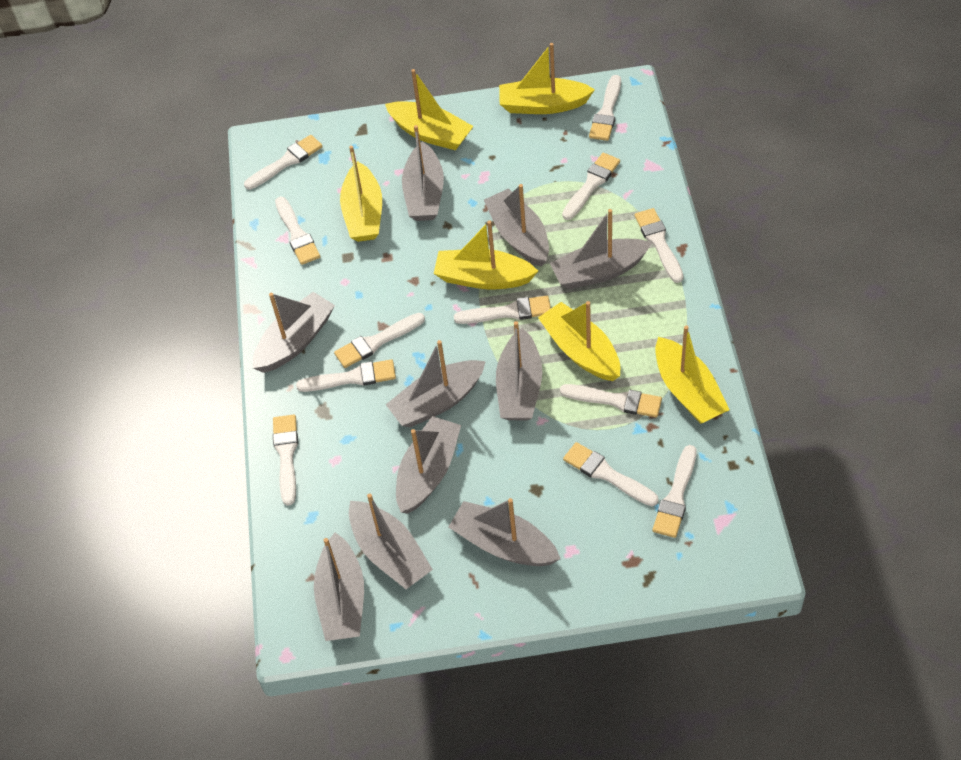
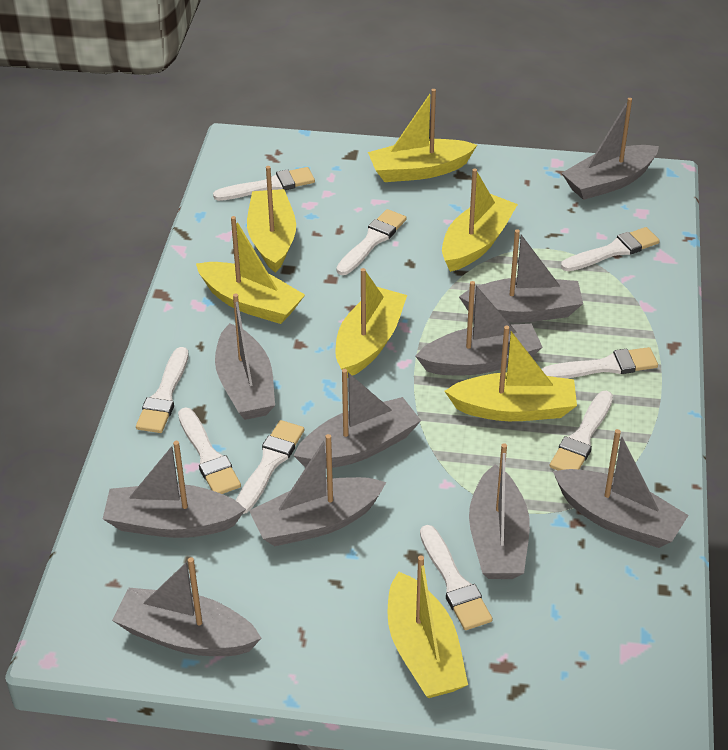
white brush: [244,135,323,190] [273,415,298,506] [275,196,320,265] [296,359,396,392] [334,313,425,368] [454,296,551,324] [560,384,662,417] [562,153,620,220] [563,442,659,506] [589,75,621,141] [635,208,683,283] [653,445,696,538] = 12 -> [136,347,189,433] [178,407,241,494] [213,167,315,201] [236,420,304,514] [336,209,407,275] [420,525,492,630] [542,347,658,378] [550,391,613,471] [561,227,660,271] = 9
yellow boat: [340,146,382,242] [385,69,473,151] [434,220,538,289] [499,43,595,114] [538,301,620,381] [655,325,730,424] = 6 -> [196,216,305,324] [247,166,296,273] [335,268,407,378] [368,89,477,182] [387,556,468,698] [442,168,518,272] [445,326,577,421] = 7

